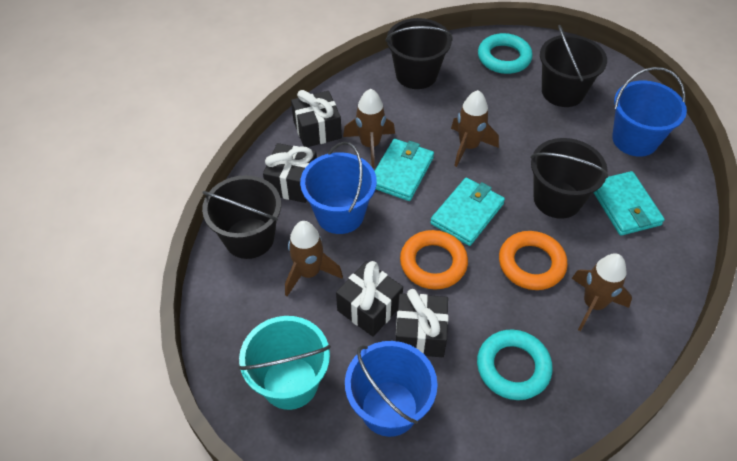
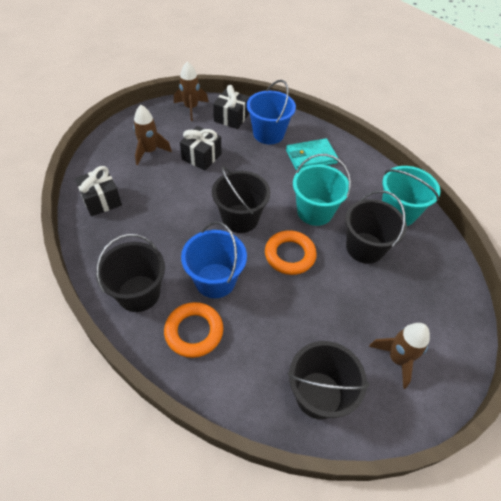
black gift: [263,143,317,203] [291,90,342,147] [336,261,403,337] [396,289,449,357] = 4 -> [75,166,122,216] [180,126,222,171] [213,85,250,129] = 3
blue bucket: [300,142,377,234] [345,341,438,437] [612,67,687,157] = 3 -> [181,221,247,298] [247,80,296,144] = 2
brown rocket: [285,221,343,296] [343,89,395,168] [451,90,499,167] [571,253,632,331] = 4 -> [133,105,172,165] [174,61,208,121] [369,323,430,389] = 3
turquoise bucket: [238,316,331,410] = 1 -> [293,154,351,226] [382,166,440,226] = 2
turquoise ring: [477,330,553,400] [478,33,533,74] = 2 -> none = 0
turquoise wallet: [375,139,434,201] [430,178,505,246] [593,171,665,236] = 3 -> [286,138,339,171] = 1

